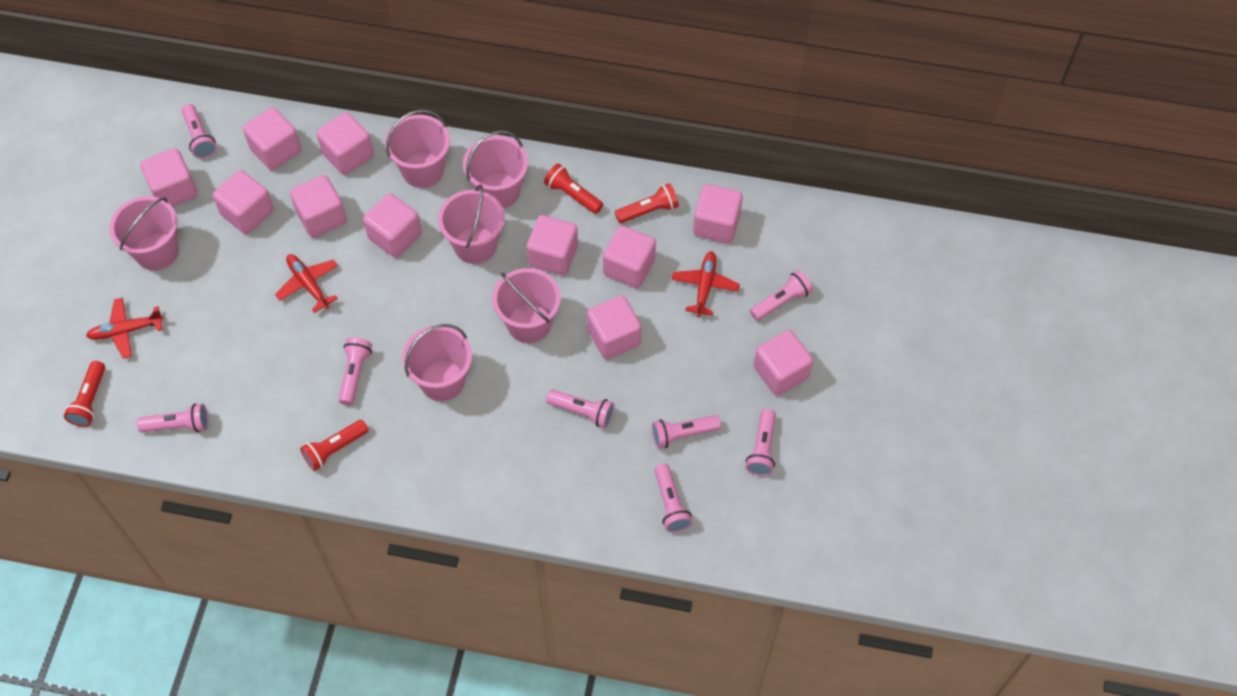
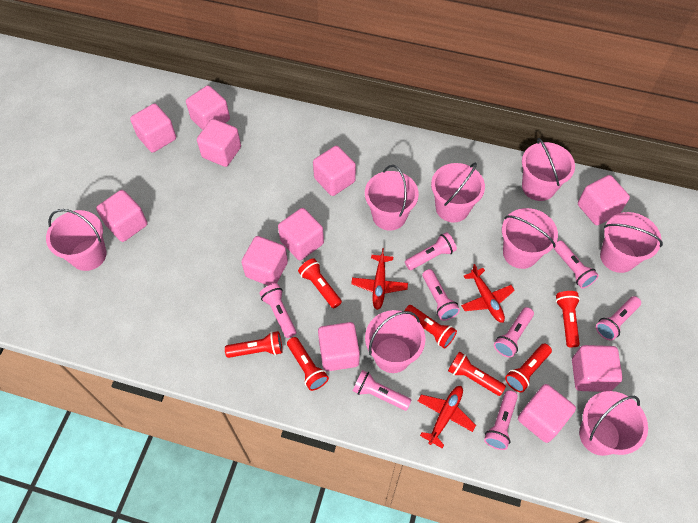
pink bucket: [109,196,179,270] [385,110,450,188] [402,324,472,401] [438,184,505,264] [463,130,528,209] [492,268,561,343] = 6 -> [46,209,107,271] [365,165,419,231] [365,310,425,373] [431,163,485,222] [502,208,558,269] [522,138,575,201] [579,391,648,456] [600,212,663,273] = 8
red flashlight: [64,361,105,427] [300,420,369,471] [544,163,603,214] [615,183,679,223] = 4 -> [225,331,282,358] [287,337,329,391] [298,258,342,309] [404,305,457,349] [448,352,506,396] [505,343,552,393] [556,291,580,347] = 7

